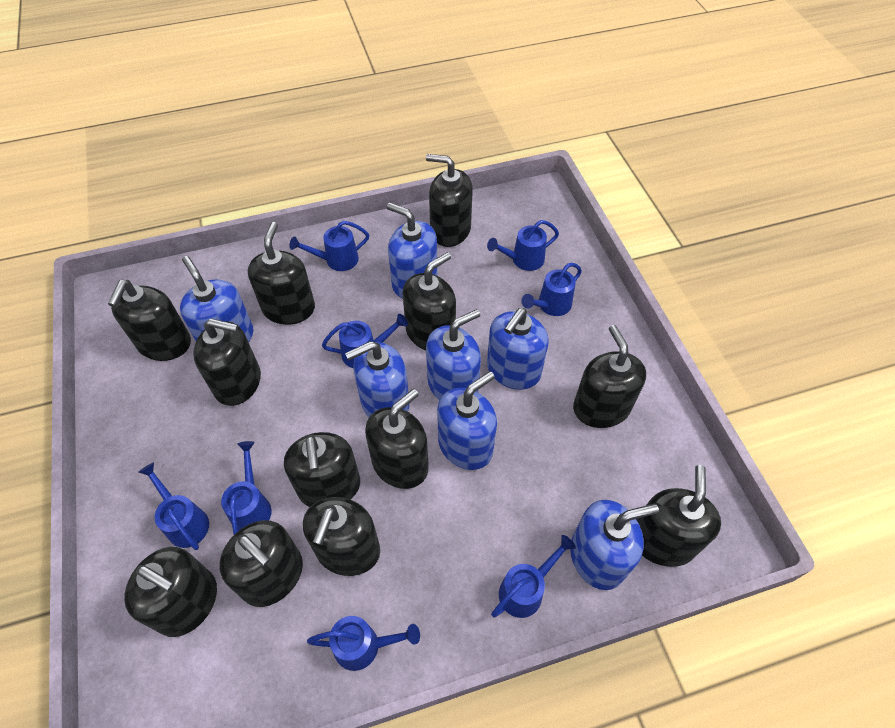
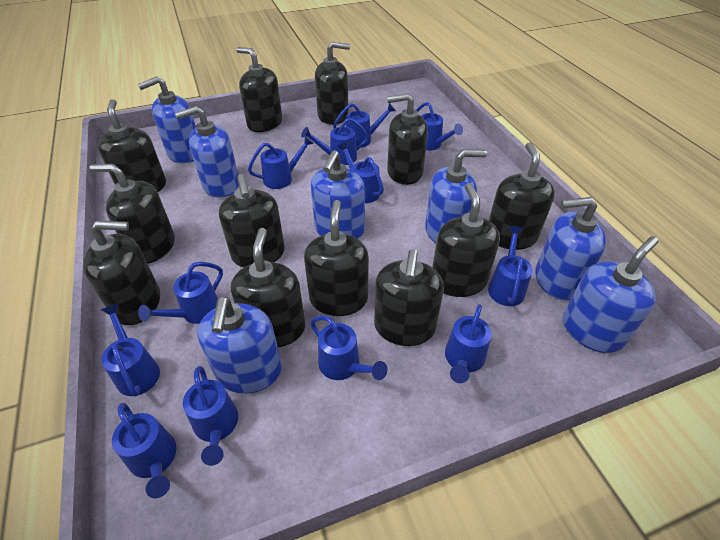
blue watering can: [138,462,209,550] [221,441,271,534] [290,221,369,271] [307,616,420,671] [322,314,408,368] [487,220,559,271] [491,535,576,618] [521,263,582,316] = 8 -> [101,304,160,397] [112,403,176,498] [138,262,223,324] [183,366,238,466] [248,136,314,189] [301,118,369,165] [310,315,387,380] [333,103,396,148] [337,142,384,203] [416,102,463,150] [445,304,492,383] [488,226,533,306] = 12

